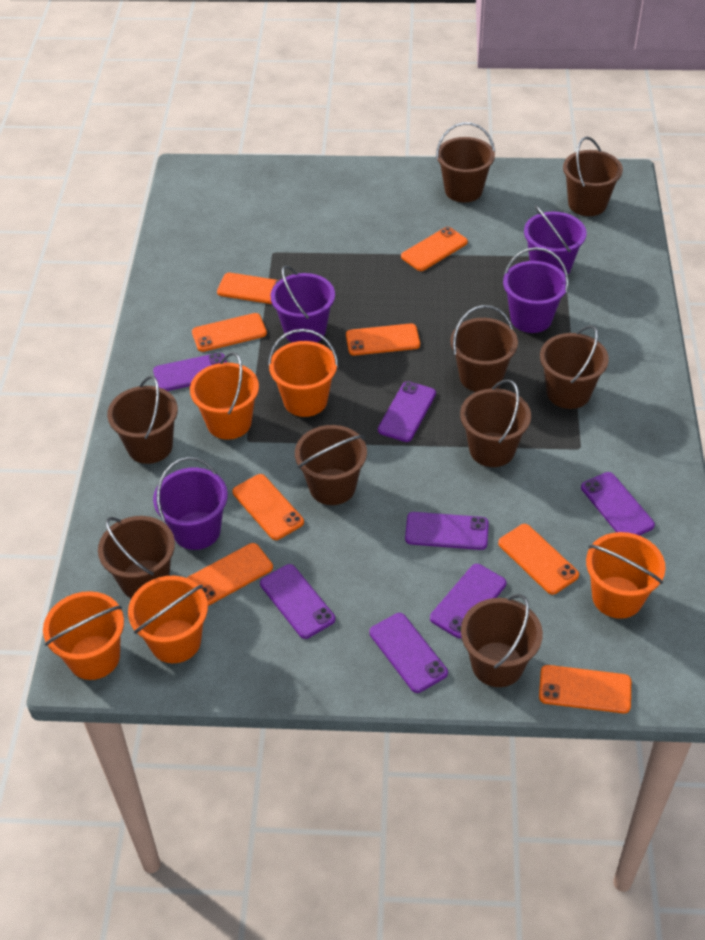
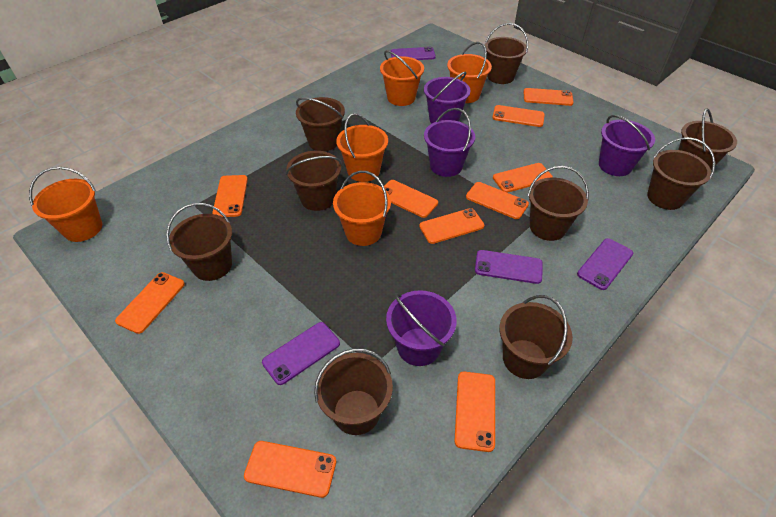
orange phone: [187,543,273,606] [192,313,267,352] [217,273,280,304] [232,474,304,540] [346,323,420,355] [401,227,468,271] [498,524,579,595] [539,665,631,713] = 8 -> [115,272,185,334] [212,175,248,217] [244,441,336,498] [384,180,438,218] [419,208,484,244] [454,372,495,452] [466,182,529,219] [492,105,545,127] [493,163,553,193] [524,88,573,106] = 10
purple phone: [153,353,227,391] [260,564,335,639] [369,613,448,693] [378,381,436,442] [405,512,489,550] [430,564,506,638] [581,472,655,536] = 7 -> [262,322,340,385] [391,47,436,60] [475,250,543,284] [577,238,633,290] = 4

